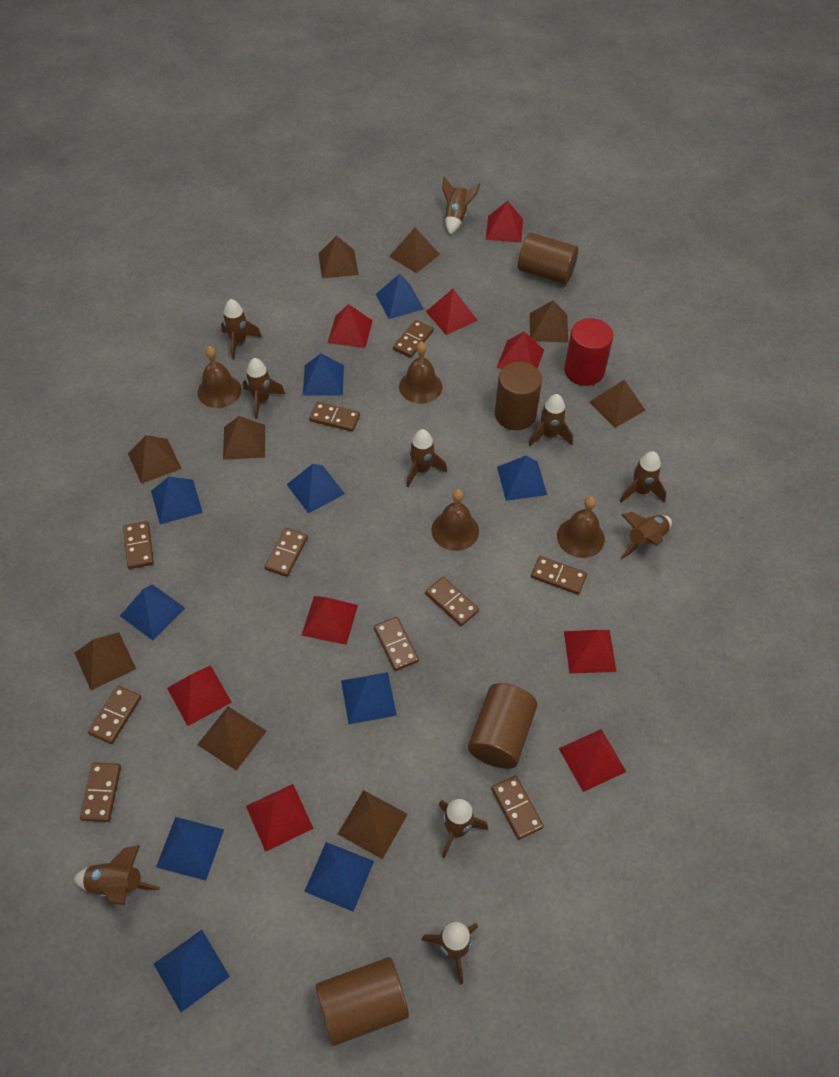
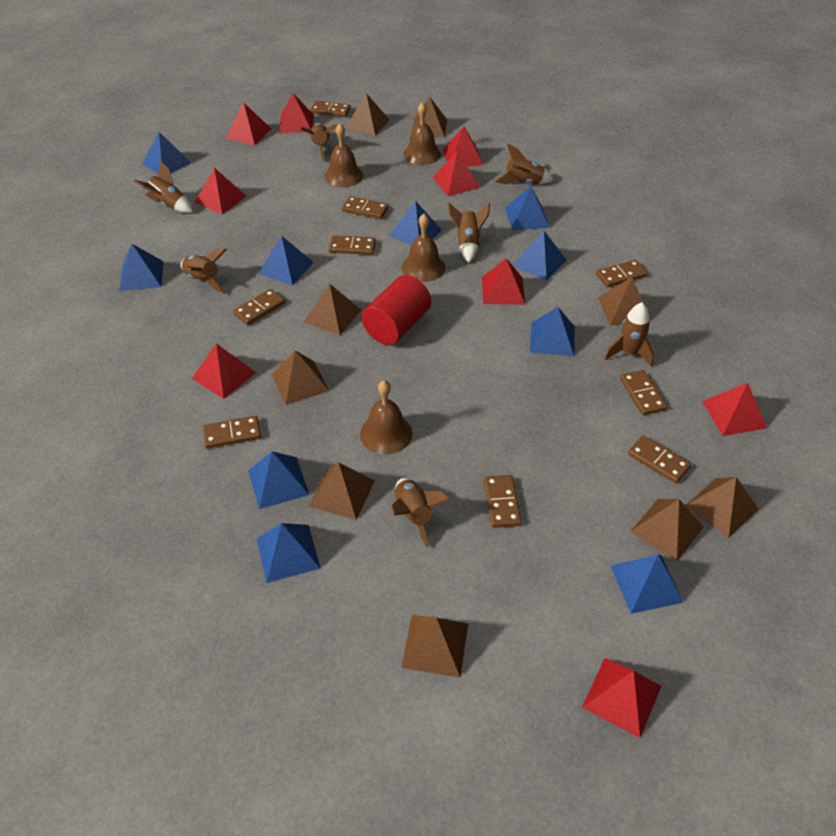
brown cylinder: [316,957,409,1046] [468,683,537,769] [495,362,542,430] [518,233,578,284] = 4 -> none = 0
brown domino: [80,763,121,822] [88,685,141,744] [123,521,154,569] [265,528,308,577] [309,402,360,432] [374,617,419,671] [393,320,434,358] [425,577,479,626] [491,776,544,840] [531,556,587,595] = 10 -> [203,416,261,449] [233,289,285,325] [310,101,351,117] [329,235,376,255] [342,196,389,219] [484,475,521,528] [596,260,647,287] [620,370,667,415] [628,435,691,483] = 9
brown rocket: [73,845,160,905] [221,299,262,360] [243,358,285,419] [407,429,447,487] [421,921,478,985] [439,799,488,859] [442,177,480,234] [529,394,573,446] [620,451,666,503] [621,512,672,559] = 10 -> [133,161,193,213] [181,248,227,293] [300,123,337,160] [391,478,450,547] [448,203,490,262] [495,143,553,184] [604,302,654,367] = 7

